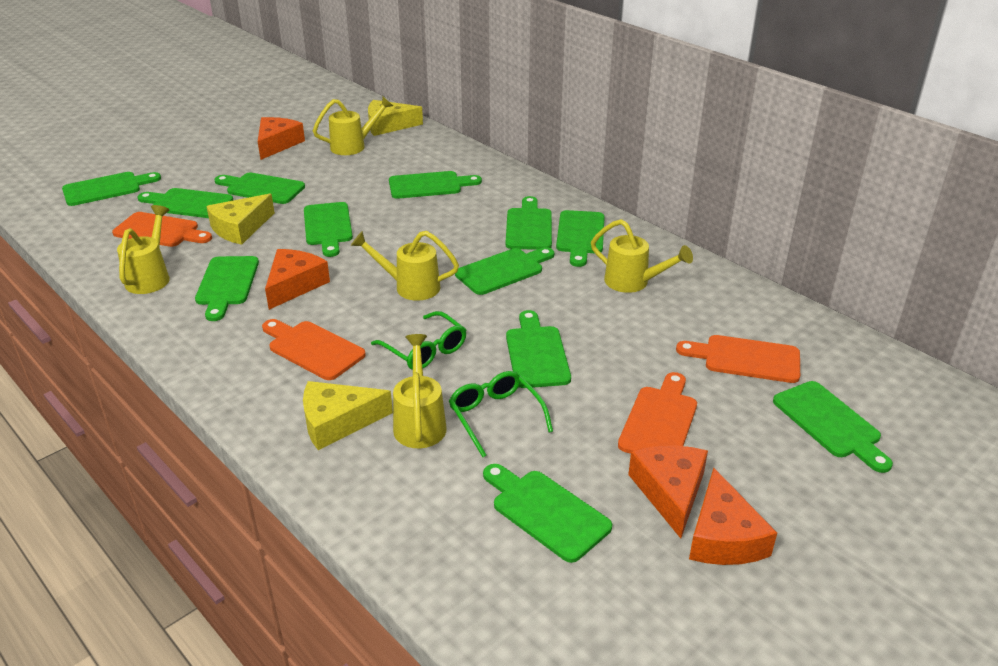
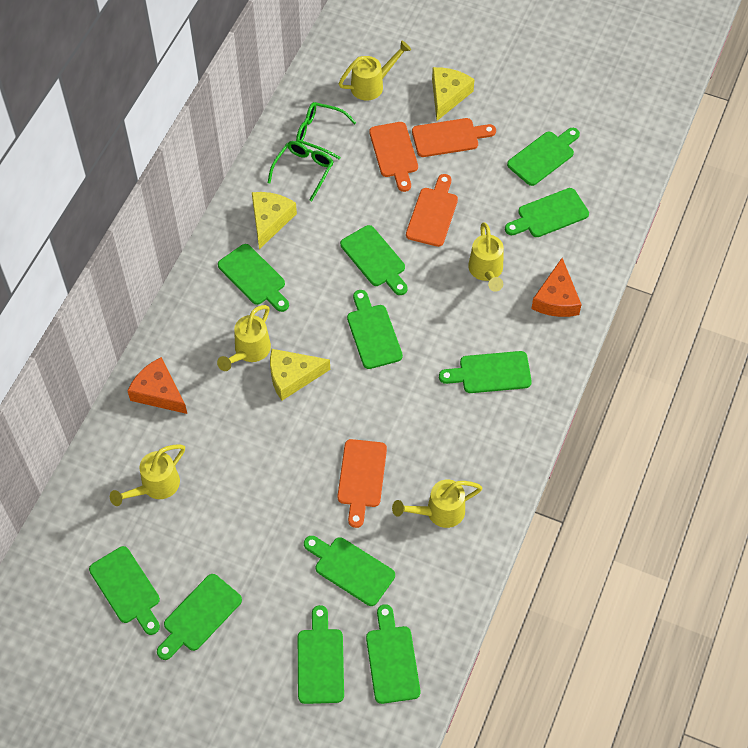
green cutting board: [62,172,161,206] [137,188,233,218] [195,256,259,321] [215,173,305,204] [304,202,353,257] [389,171,482,199] [455,247,554,295] [483,464,612,563] [506,196,552,250] [506,310,571,388] [556,210,605,267] [773,381,893,473] = 12 -> [89,546,160,635] [157,574,242,660] [218,244,289,312] [298,605,344,704] [304,536,395,606] [340,225,408,295] [347,290,403,369] [366,604,420,704] [439,351,532,393] [505,188,589,237] [507,128,580,186] = 11
orange cheese: [258,117,305,160] [265,249,330,310] [628,446,708,538] [689,468,777,565] = 4 -> [128,357,187,414] [531,258,582,317] = 2

